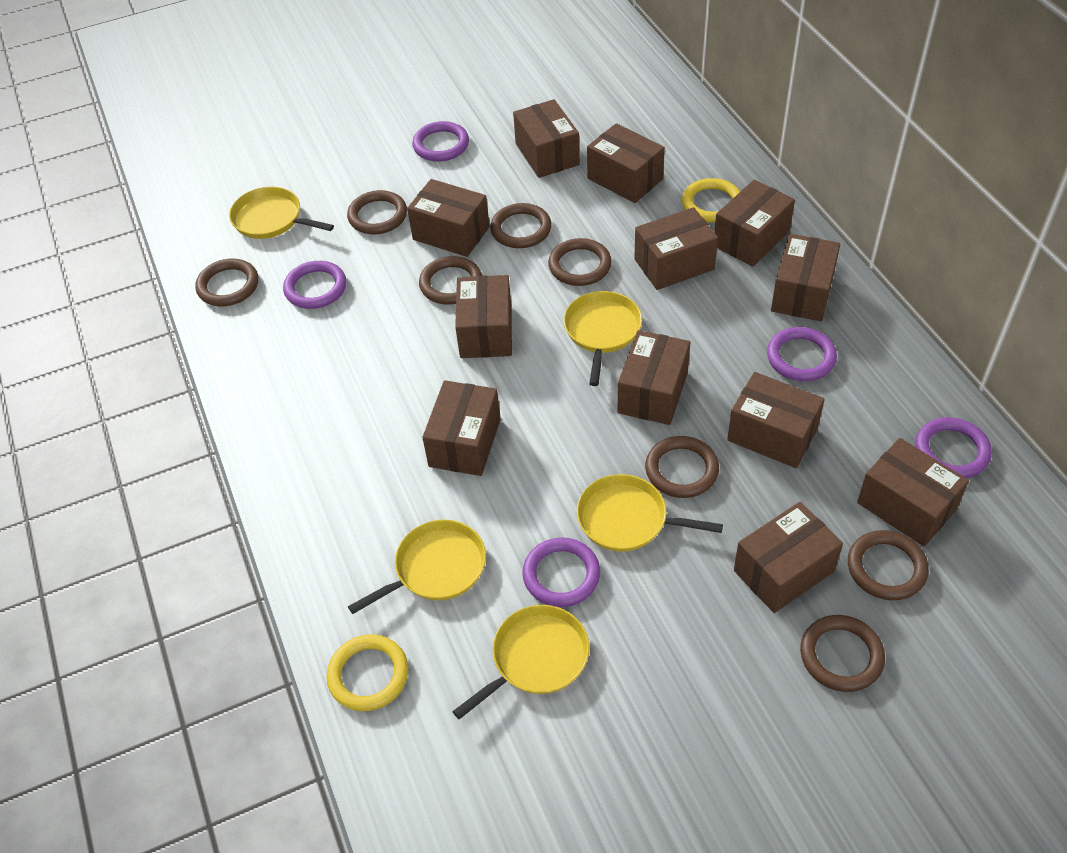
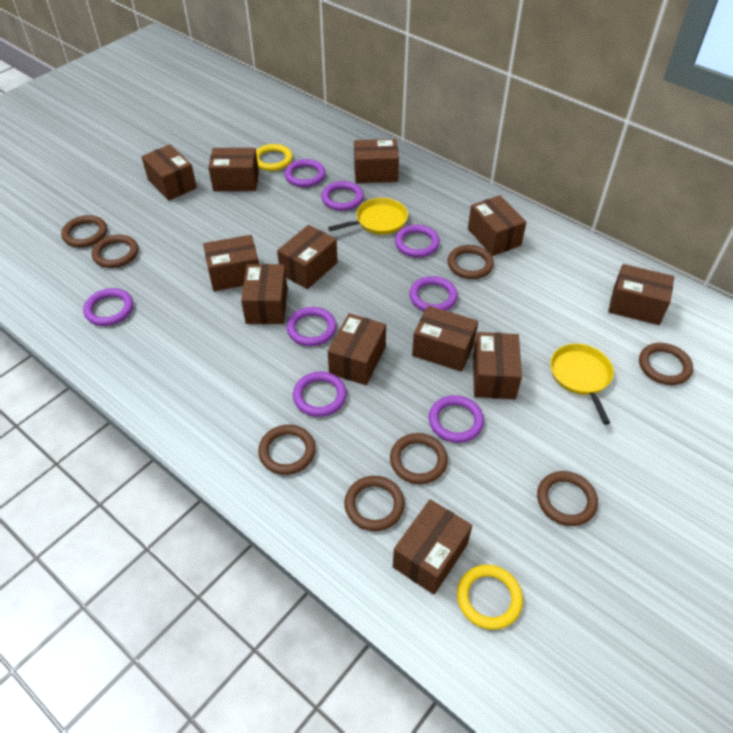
purple ring: [283,261,346,309] [412,121,469,162] [522,538,600,607] [767,327,837,381] [915,417,992,478] = 5 -> [83,288,133,326] [285,159,326,187] [287,307,337,346] [293,372,347,417] [321,181,364,211] [395,225,440,257] [409,276,458,311] [428,395,484,443] = 8
yellow pan: [229,187,334,239] [348,520,486,614] [452,605,590,719] [564,291,642,386] [577,474,723,552] = 5 -> [328,198,408,235] [550,344,614,425] = 2

